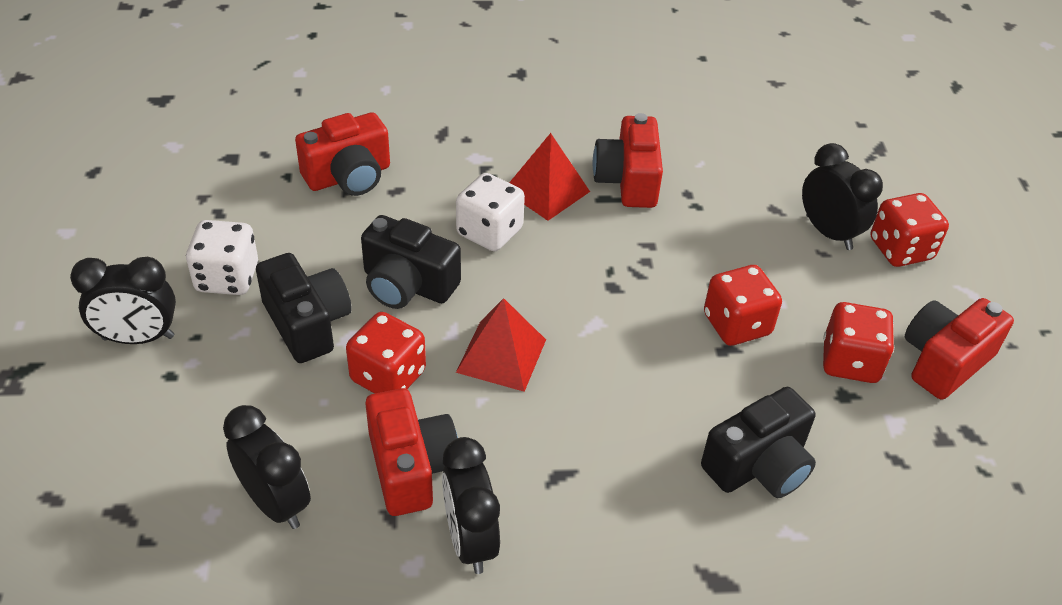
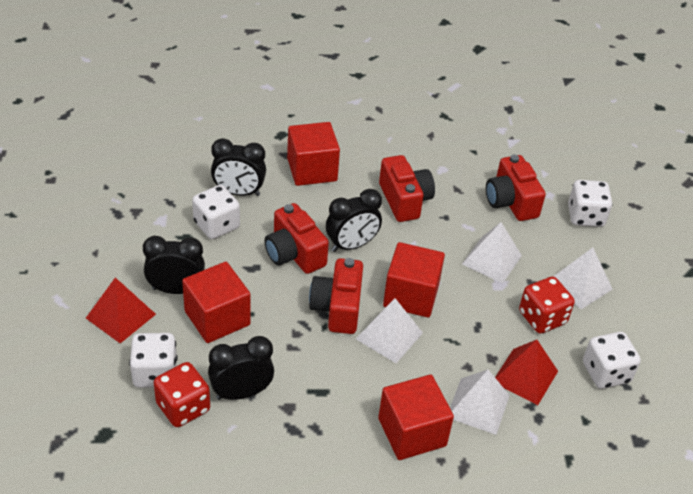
black camera: [256,253,352,363] [361,215,461,309] [701,387,816,498] = 3 -> none = 0
red cube: none = 0 -> [182,262,251,343] [287,122,340,186] [378,375,454,460] [383,242,445,318] = 4
red dice: [346,312,426,394] [704,265,782,346] [823,302,894,383] [871,193,949,267] = 4 -> [154,362,210,427] [519,277,574,334] = 2
white dice: [186,220,258,295] [456,173,525,251] = 2 -> [129,333,177,388] [192,185,240,239] [568,180,613,227] [583,332,641,389] = 4
white pyramid: none = 0 -> [356,298,423,363] [450,369,510,435] [462,222,522,283] [553,248,612,309] = 4

